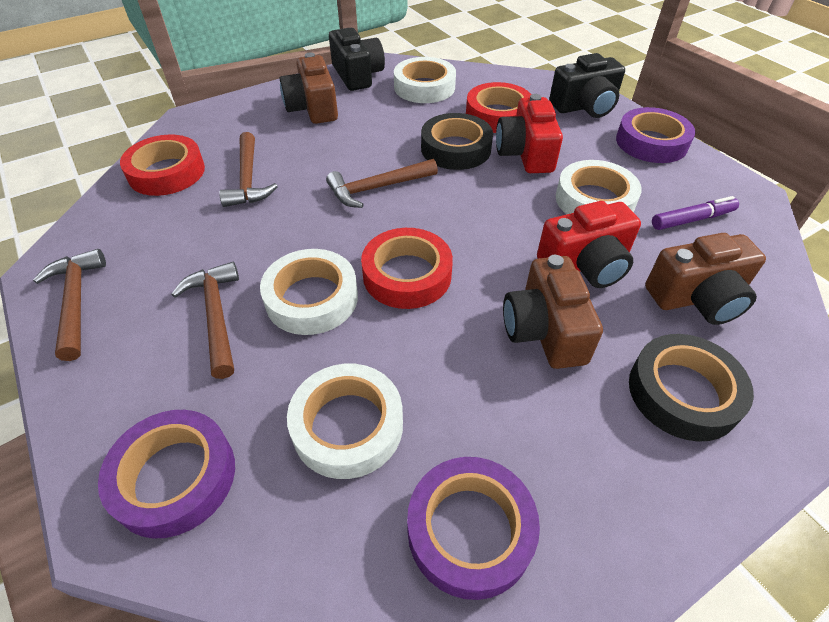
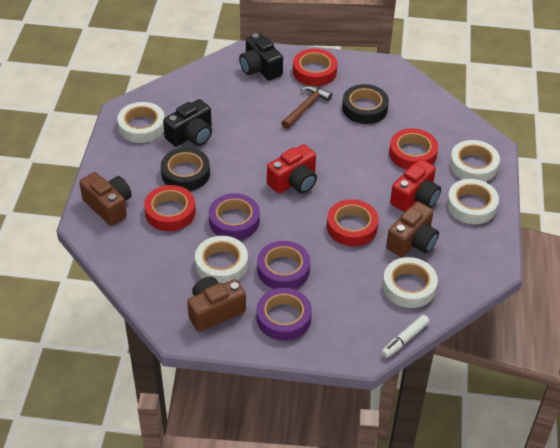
brown hammer: [33,249,106,361] [171,262,239,379] [219,132,278,207] [326,159,438,208] = 4 -> [281,85,333,129] = 1
purple marker: [652,196,739,230] = 1 -> none = 0
red tape: [120,134,205,196] [361,228,453,309] [466,82,532,133] = 3 -> [144,185,196,231] [293,49,337,86] [327,199,379,246] [389,128,438,170] = 4
white marker: none = 0 -> [381,315,430,358] = 1
white tape: [260,249,358,335] [287,364,403,479] [394,57,456,103] [556,160,642,214] = 4 -> [117,102,165,143] [195,236,248,284] [383,257,438,308] [447,179,499,224] [450,140,500,182] = 5

